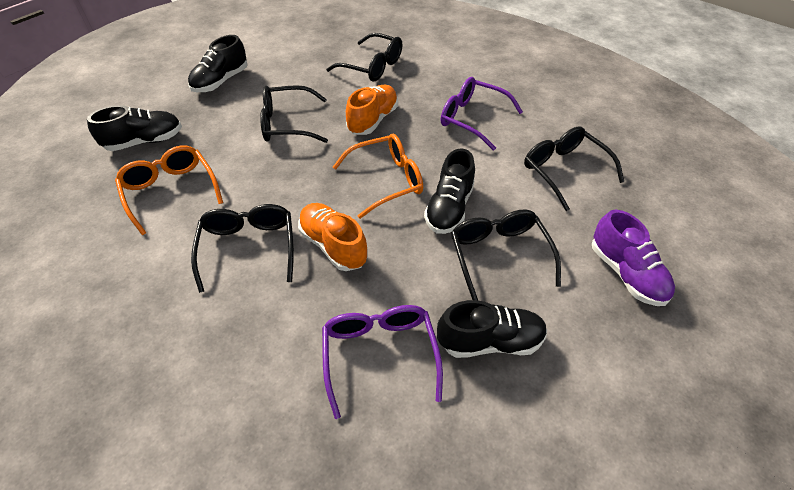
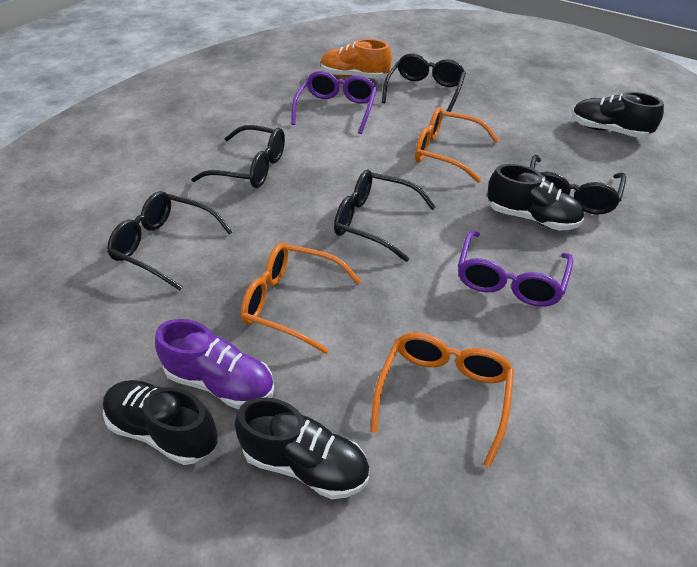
orange glasses: [115,146,223,235] [333,134,423,219] = 2 -> [241,243,361,354] [370,332,514,467] [415,107,499,183] = 3
orange shoe: [298,203,368,271] [346,85,398,135] = 2 -> [321,39,392,79] = 1

